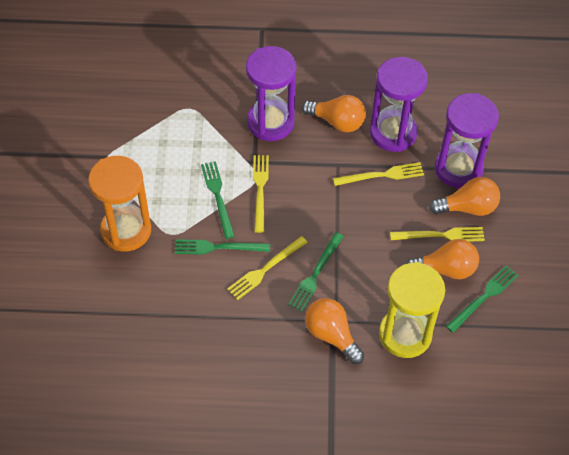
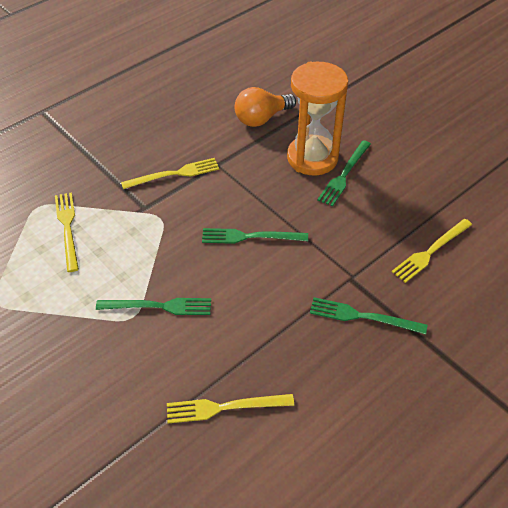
orange light bulb: [302,95,366,132] [305,298,364,364] [406,239,479,279] [429,177,500,216] = 4 -> [234,87,296,127] = 1
purple hourglass: [246,46,296,141] [370,57,428,152] [435,93,499,188] = 3 -> none = 0
yellow hourglass: [379,262,445,358] = 1 -> none = 0

